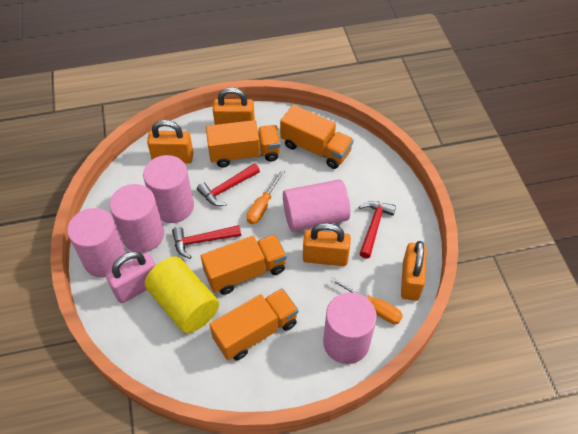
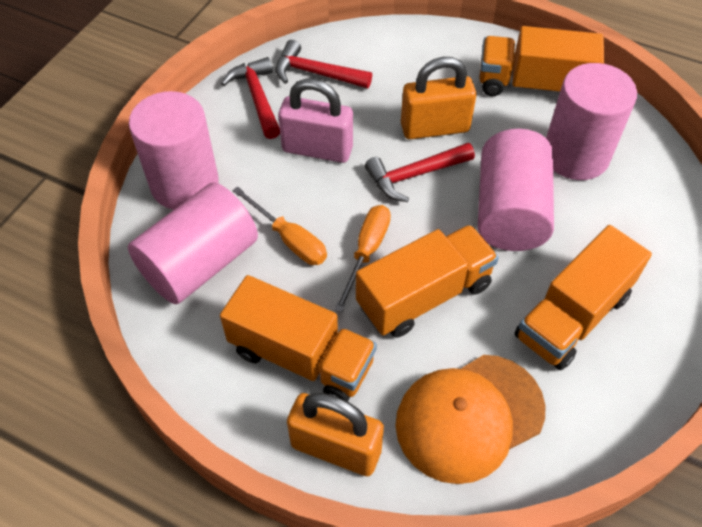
orange cap: none = 0 -> [395,355,546,484] = 1
orange padlock: [147,120,194,163] [213,87,255,125] [303,223,351,266] [401,241,427,301] = 4 -> [287,393,384,476] [401,57,476,139] = 2
pink cylinder: [67,208,126,278] [109,184,164,253] [143,155,194,223] [283,179,350,232] [323,292,377,364] = 5 -> [128,183,258,304] [129,91,219,210] [478,129,554,251] [546,63,637,180] = 4
yellow cylinder: [145,256,219,333] = 1 -> none = 0

